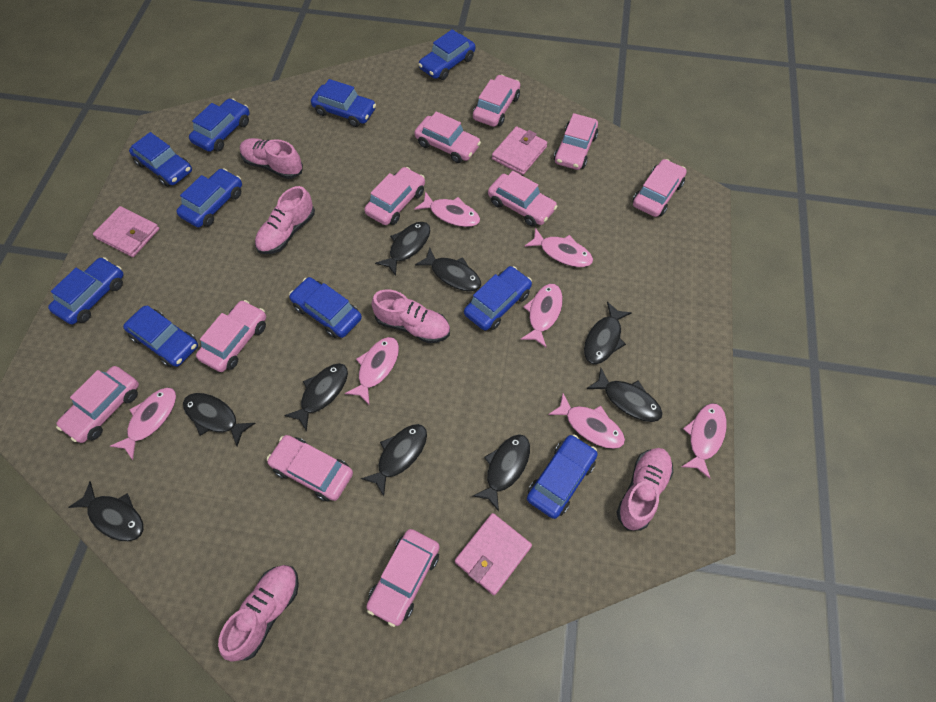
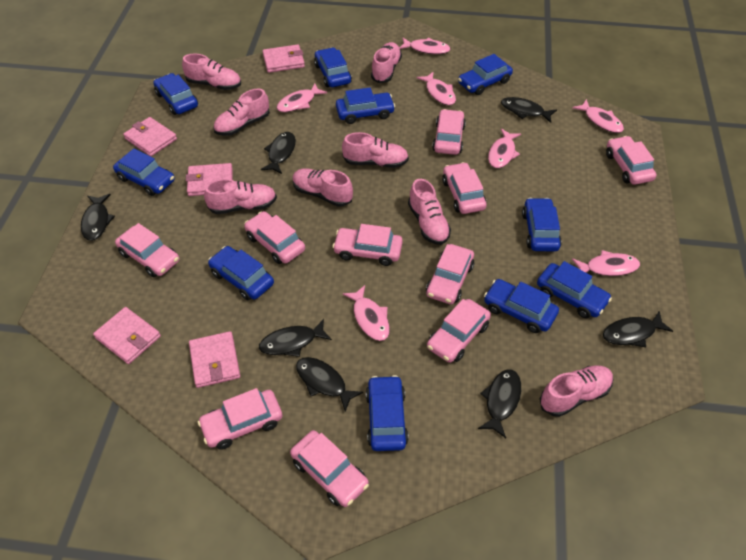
black fish: [68,482,144,541] [183,393,255,446] [284,363,348,431] [361,424,427,496] [375,222,430,276] [415,248,481,291] [473,434,530,511] [584,302,632,365] [587,368,663,422] = 9 -> [81,194,115,241] [259,319,332,357] [261,132,296,174] [296,357,363,411] [478,369,521,438] [501,97,557,123] [603,311,673,347] = 7
pink shoe: [218,565,299,662] [240,138,303,179] [255,186,315,254] [371,290,450,343] [616,448,674,531] = 5 -> [182,54,241,90] [204,179,277,214] [213,89,270,136] [292,168,353,207] [342,132,409,168] [371,42,402,83] [408,179,451,245] [540,365,614,417] = 8
pink wallet: [93,206,159,257] [455,513,532,595] [492,126,547,175] = 3 -> [93,307,161,364] [123,117,177,156] [186,163,233,196] [189,331,240,388] [262,44,305,73] = 5

